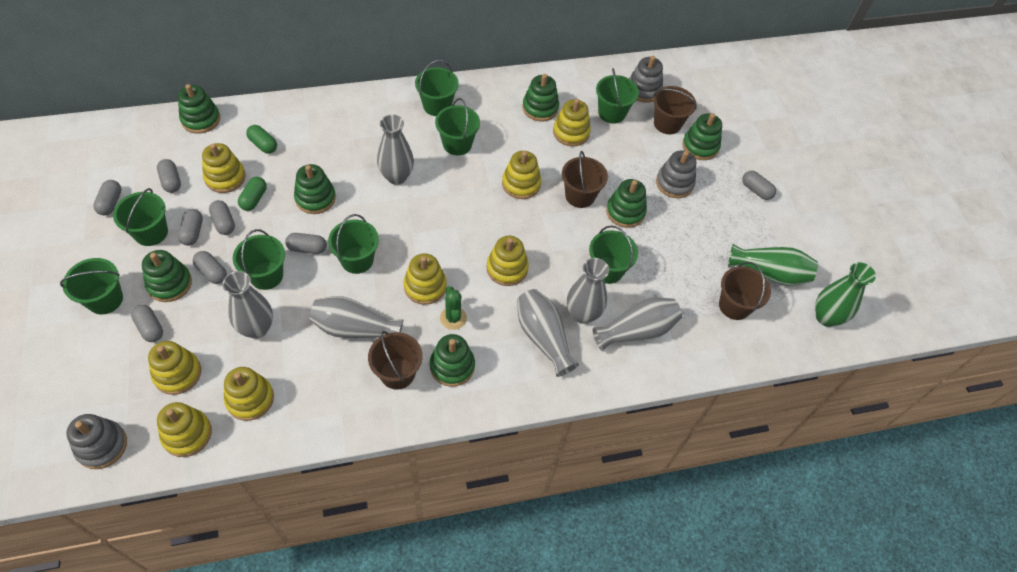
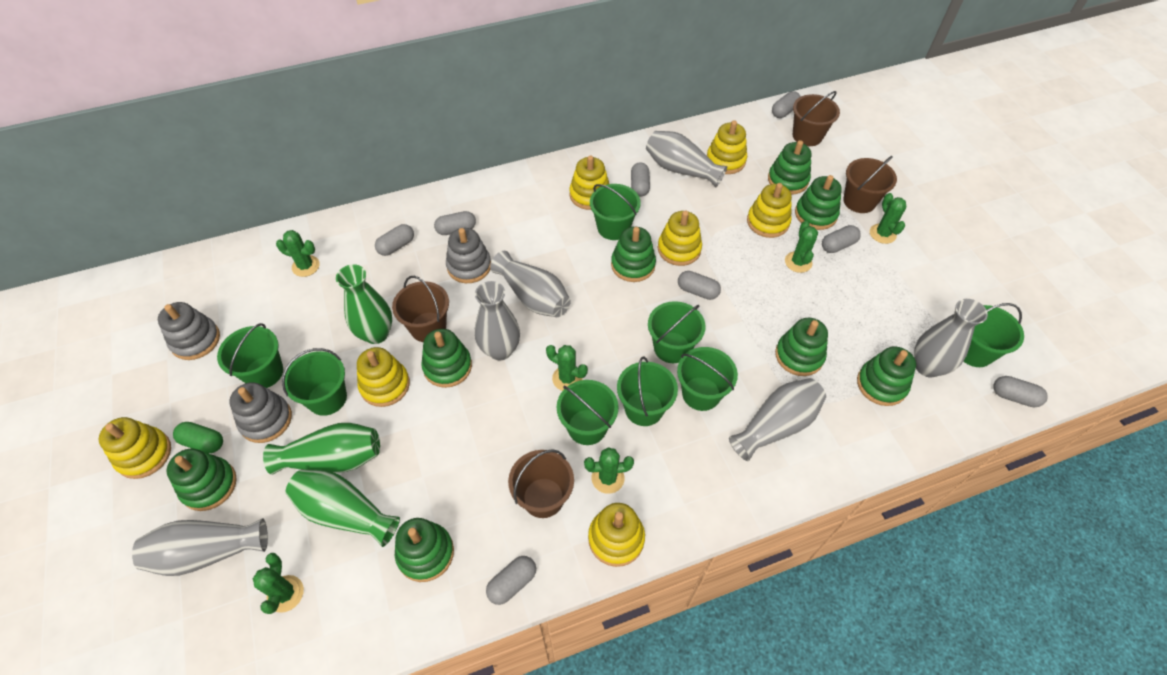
green cactus: [440,286,467,330] = 1 -> [253,553,304,614] [276,230,320,277] [546,345,588,391] [584,447,634,494] [785,221,818,273] [870,193,906,244] = 6
green capsule: [238,177,267,211] [246,125,277,154] = 2 -> [173,422,223,453] = 1
green stacking toy: [142,250,192,302] [178,84,220,134] [294,164,336,214] [430,334,475,387] [522,74,559,121] [606,179,647,228] [682,113,722,160] = 7 -> [166,449,237,511] [395,518,454,582] [421,329,472,388] [611,227,656,282] [768,140,811,195] [775,318,828,376] [795,175,842,230] [857,346,916,406] = 8
green vase: [728,244,818,286] [815,262,876,327] = 2 -> [263,423,380,475] [286,469,400,547] [336,264,392,344] = 3
yellow stacking toy: [148,341,201,395] [157,402,212,457] [202,143,246,193] [224,367,274,421] [404,253,447,305] [487,236,529,286] [502,151,541,199] [553,99,591,147] = 8 -> [99,417,171,479] [357,347,410,407] [569,155,609,210] [588,503,645,567] [658,211,702,266] [707,120,747,174] [747,183,792,238] = 7

